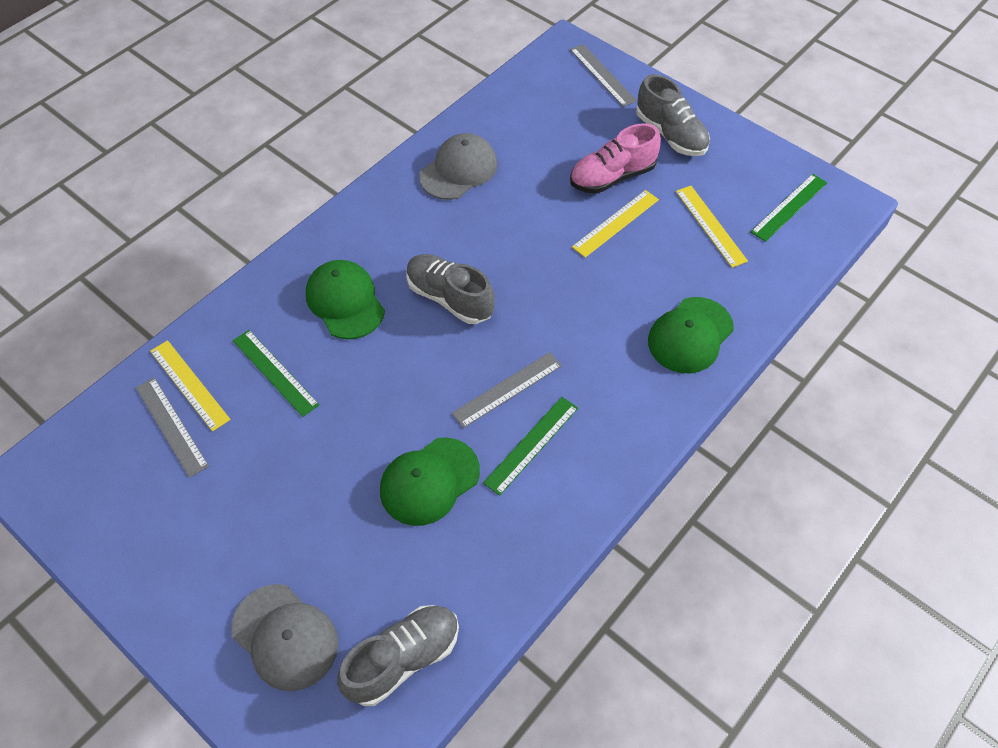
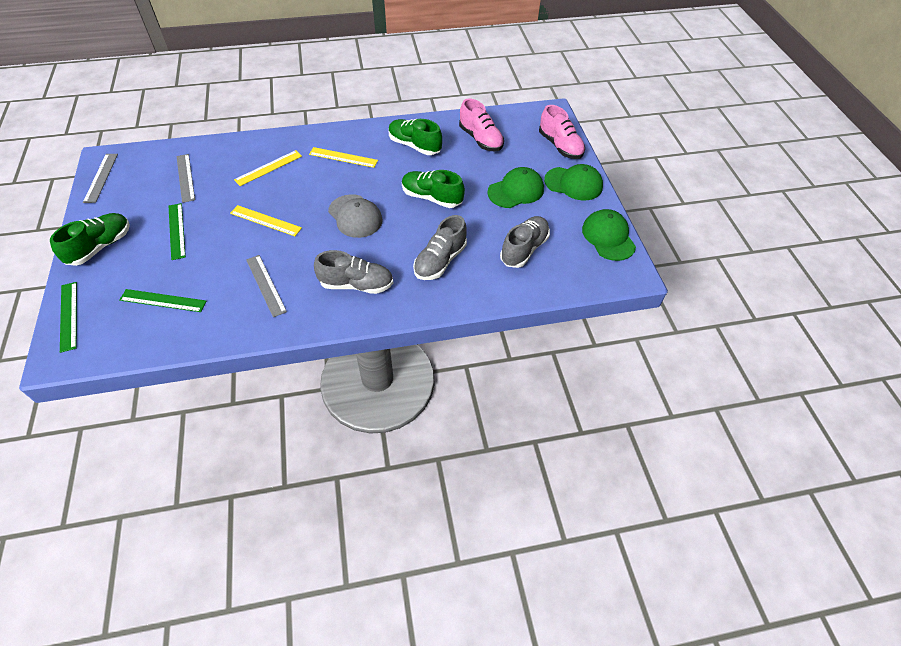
green shoe: none = 0 -> [50,213,130,266] [389,119,442,155] [402,170,465,208] = 3
grey cap: [231,584,338,691] [419,133,497,200] = 2 -> [328,194,383,238] = 1
pink shoe: [570,123,661,194] = 1 -> [459,98,504,151] [539,105,585,159] = 2

